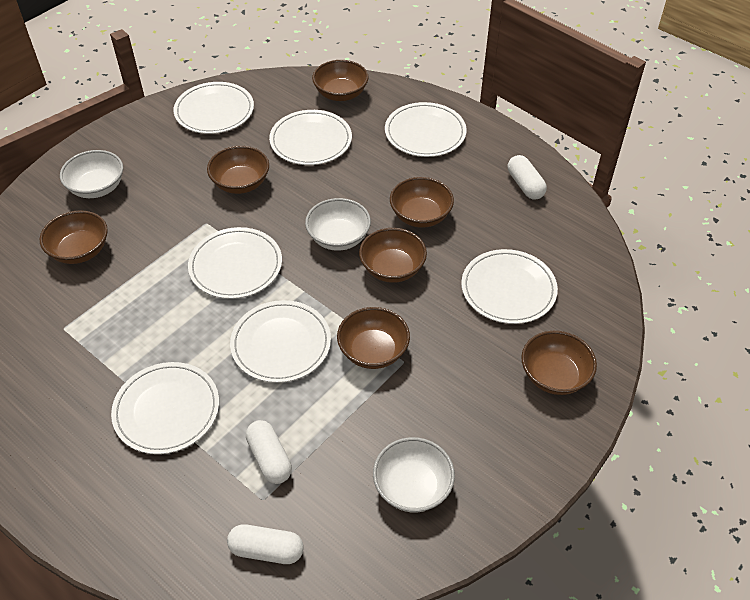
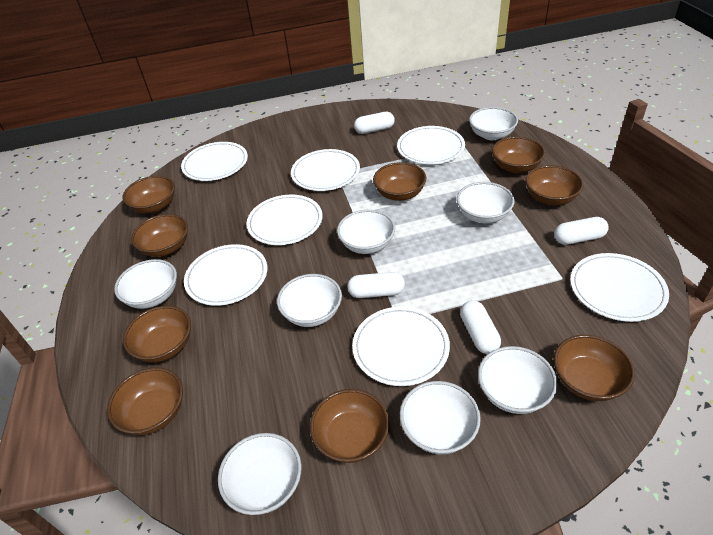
brown bowl: [40,210,108,264] [207,146,269,194] [312,60,369,101] [337,307,410,369] [359,228,427,283] [390,177,454,228] [521,331,597,395] = 7 -> [107,367,183,435] [122,176,175,213] [123,306,191,362] [131,214,188,257] [310,389,390,463] [373,162,426,201] [492,137,545,173] [525,165,584,205] [554,335,635,401] = 9
white bowl: [60,150,123,198] [305,198,371,251] [373,437,455,512] = 3 -> [114,259,177,309] [218,433,302,515] [277,274,342,327] [337,210,395,254] [400,381,481,454] [457,182,515,223] [469,107,518,140] [478,346,557,414] = 8
white capsule: [227,524,304,564] [246,420,292,484] [508,155,547,200] = 3 -> [347,272,405,298] [354,112,395,134] [460,300,501,354] [554,217,609,245] = 4

